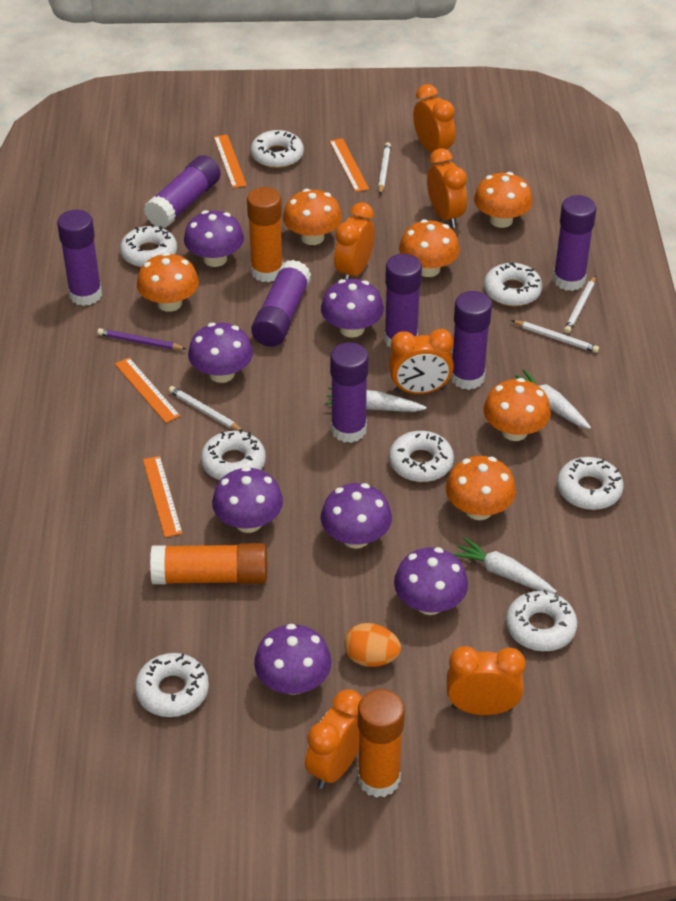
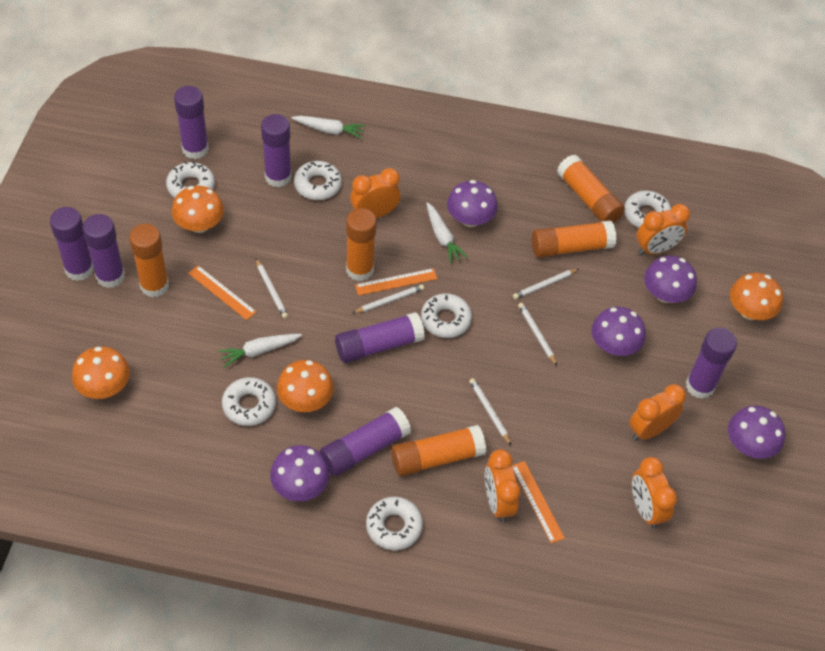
orange clock: [305,689,362,789] [334,202,375,280] [389,329,454,394] [413,84,455,152] [427,148,467,228] [447,646,526,715] = 6 -> [350,168,401,218] [485,449,521,522] [629,384,686,441] [632,457,677,529] [636,204,690,255] = 5
orange egg: [344,623,401,667] = 1 -> none = 0
orange glue stick: [150,543,267,584] [247,187,283,282] [358,689,405,798] = 3 -> [129,224,169,298] [346,208,377,281] [391,425,486,476] [532,221,617,258] [557,154,625,223] = 5
orange mushroom: [137,252,199,312] [283,189,342,245] [399,219,460,277] [446,456,516,520] [474,172,533,228] [484,378,551,441] = 6 -> [72,347,130,399] [172,186,224,233] [277,360,334,412] [730,273,783,320] = 4
orange ruler: [115,358,180,423] [143,456,183,537] [214,135,247,188] [329,138,369,192] = 4 -> [188,265,257,320] [355,268,438,296] [512,461,565,544] = 3
purple mushroom: [184,210,244,267] [188,323,253,383] [212,467,283,533] [254,624,332,695] [321,279,384,338] [321,483,392,549] [394,547,468,615] = 7 -> [270,445,330,501] [447,180,498,227] [591,307,646,356] [644,256,697,303] [728,406,785,459] = 5
purple pencil: [97,328,186,350] = 1 -> none = 0
white donut: [120,224,177,267] [135,653,209,717] [201,429,266,480] [251,130,304,168] [389,431,454,482] [484,263,542,306] [506,590,577,651] [557,457,623,510] = 8 -> [166,161,215,198] [222,377,276,426] [294,161,342,200] [366,497,423,550] [421,293,472,338] [624,191,672,228] = 6
white pencil: [168,386,244,432] [378,142,391,195] [511,320,599,353] [564,276,596,333] = 4 -> [256,259,288,319] [353,284,424,313] [469,378,511,445] [513,269,579,299] [518,303,557,366] = 5

